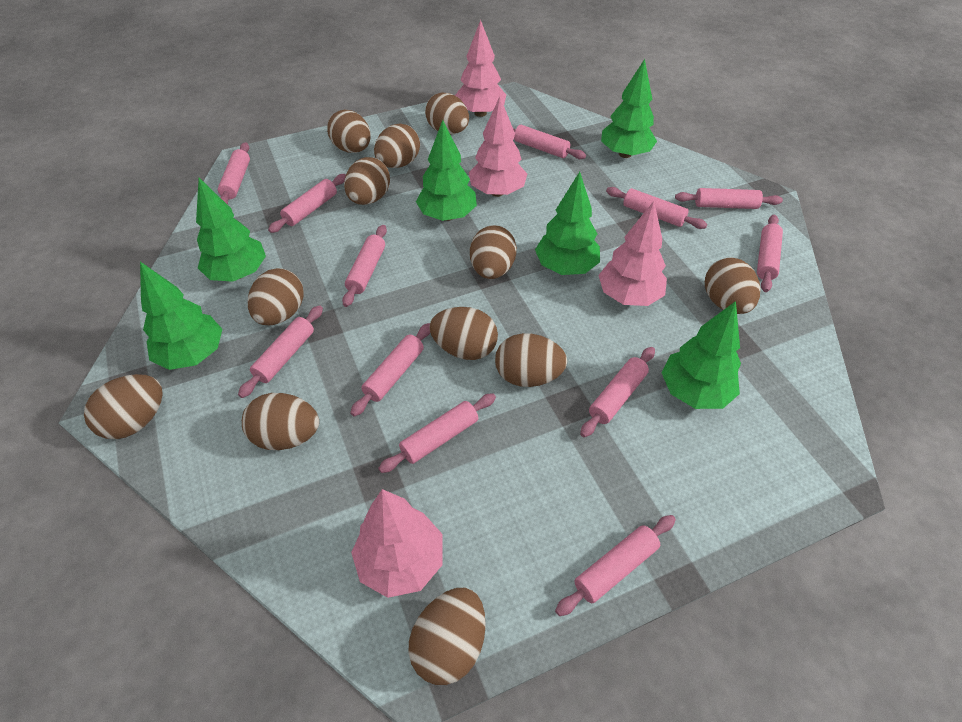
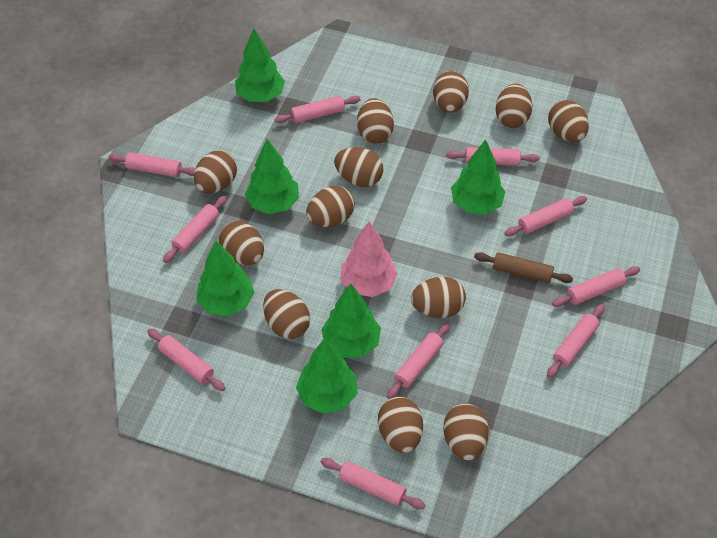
brown rolling pin: none = 0 -> [474,252,573,283] = 1
pink rolling pin: [218,142,250,205] [238,305,323,398] [268,174,346,233] [342,225,387,307] [350,323,430,416] [378,393,496,473] [513,125,586,159] [555,515,676,616] [580,347,655,437] [606,187,707,229] [675,188,783,209] [757,215,783,292] = 12 -> [109,152,195,177] [147,329,225,391] [163,195,227,263] [275,96,361,123] [321,458,426,509] [387,322,450,399] [446,147,540,166] [504,196,587,236] [547,304,605,378] [552,266,640,307] = 10
pink tree: [351,489,443,598] [455,20,506,117] [469,96,527,197] [598,201,667,306] = 4 -> [341,222,398,297] = 1

